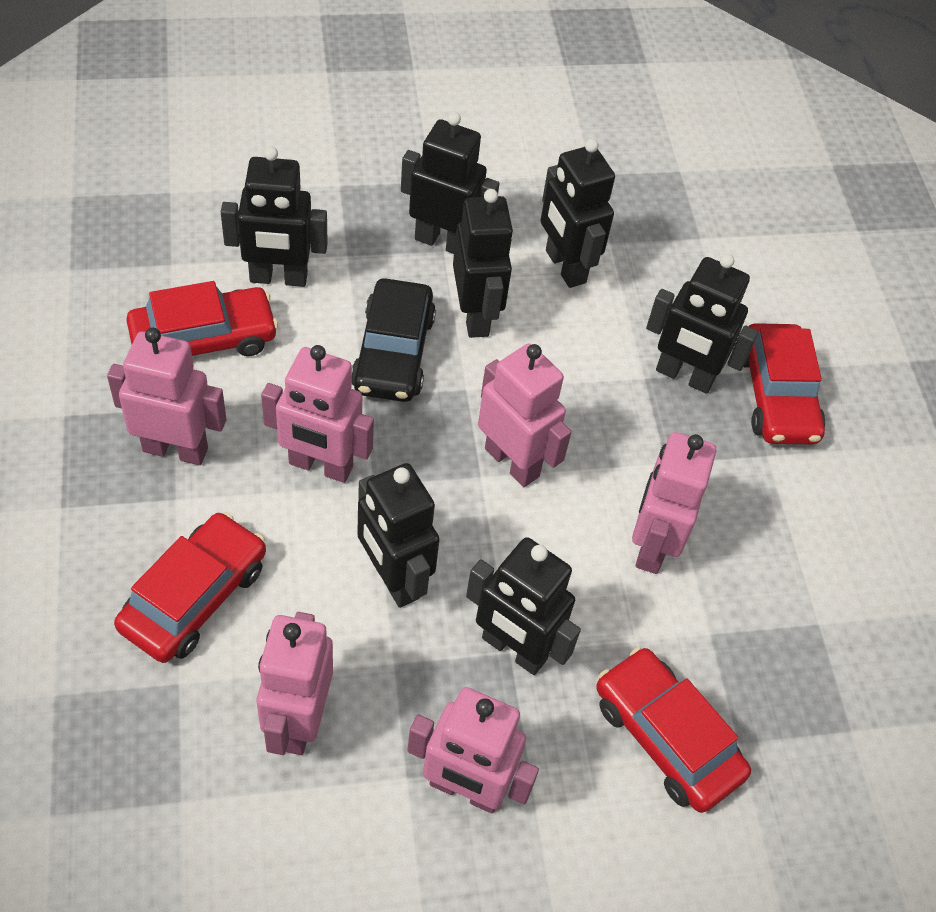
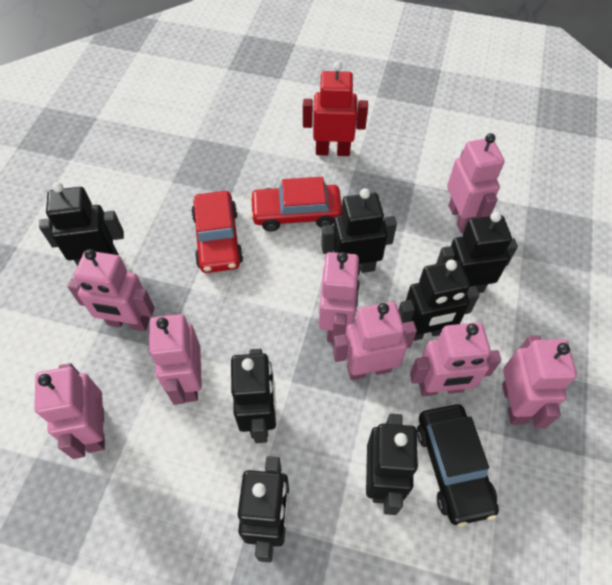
pink robot: [107,328,226,465] [257,612,333,755] [261,345,374,483] [407,687,539,814] [478,343,571,487] [632,432,716,574] = 6 -> [34,363,105,459] [68,249,155,332] [149,314,202,405] [319,252,360,343] [333,302,417,380] [410,322,501,396] [447,133,504,233] [502,335,577,428] = 8
red car: [114,512,266,663] [126,281,278,356] [596,647,751,813] [744,323,825,444] = 4 -> [191,191,243,273] [250,177,342,231] = 2
red robot: none = 0 -> [303,62,368,156] = 1

